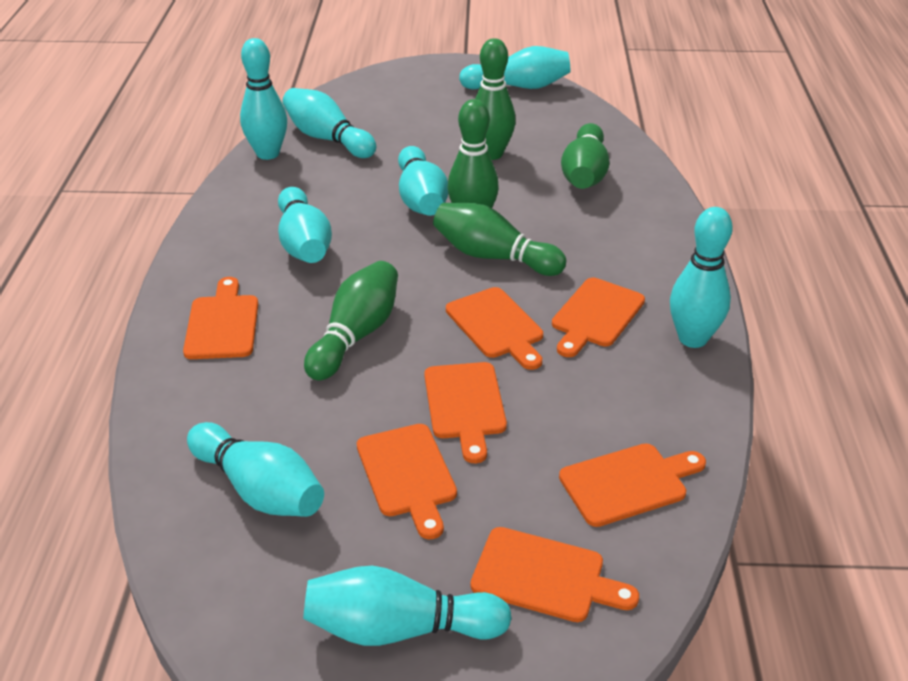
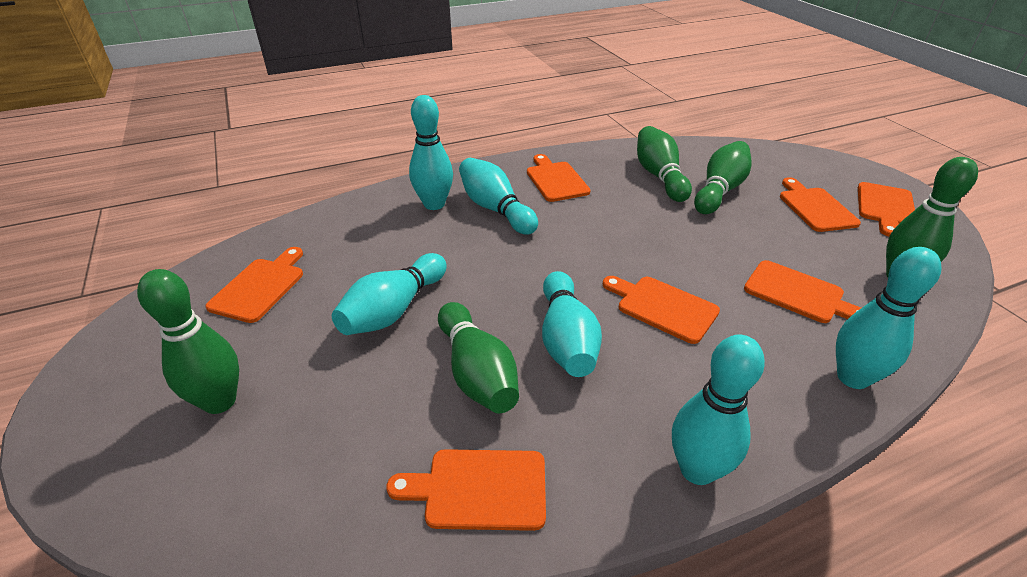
turquoise bowling pin: [187,422,324,517] [240,38,287,160] [278,187,332,263] [282,88,376,158] [303,566,512,646] [398,146,448,216] [459,46,570,89] [670,207,733,348] = 8 -> [332,253,447,335] [409,95,453,210] [459,158,538,235] [542,271,602,377] [672,334,765,485] [836,247,942,389] = 6

